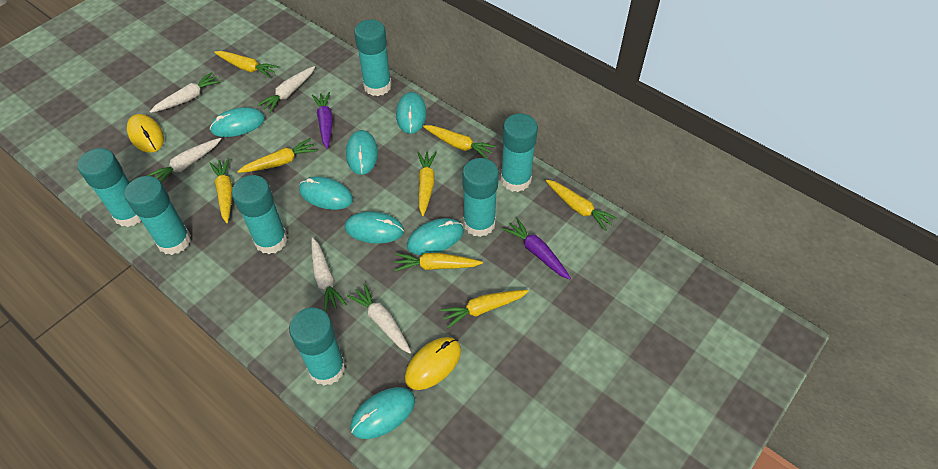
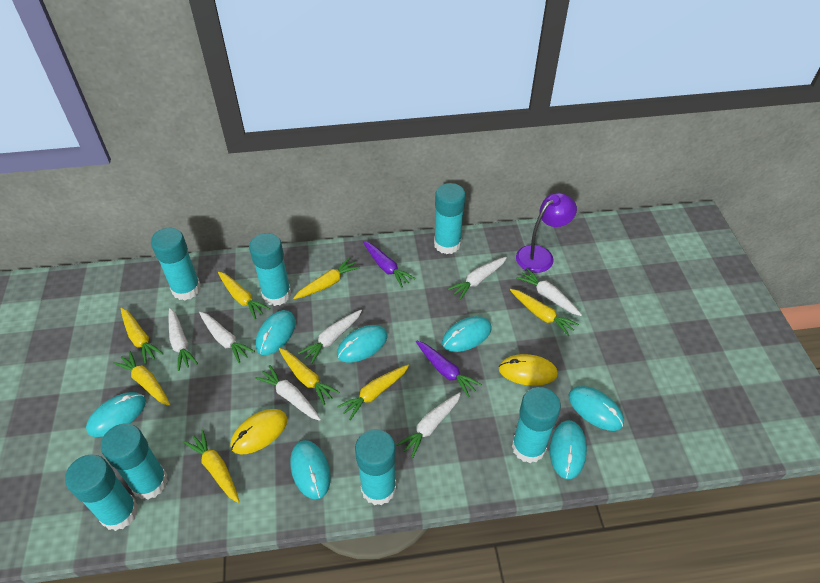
purple lamp: none = 0 -> [516,193,577,273] = 1
white carrot: [147,138,221,183] [150,72,221,113] [258,66,315,113] [311,238,347,313] [347,283,411,354] = 5 -> [169,308,198,371] [199,312,255,363] [255,365,321,421] [298,310,362,364] [396,392,461,458] [448,257,507,300] [516,268,582,316] = 7

